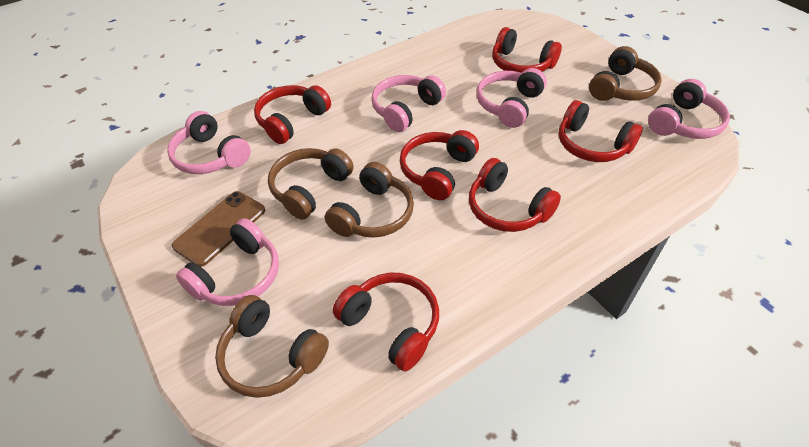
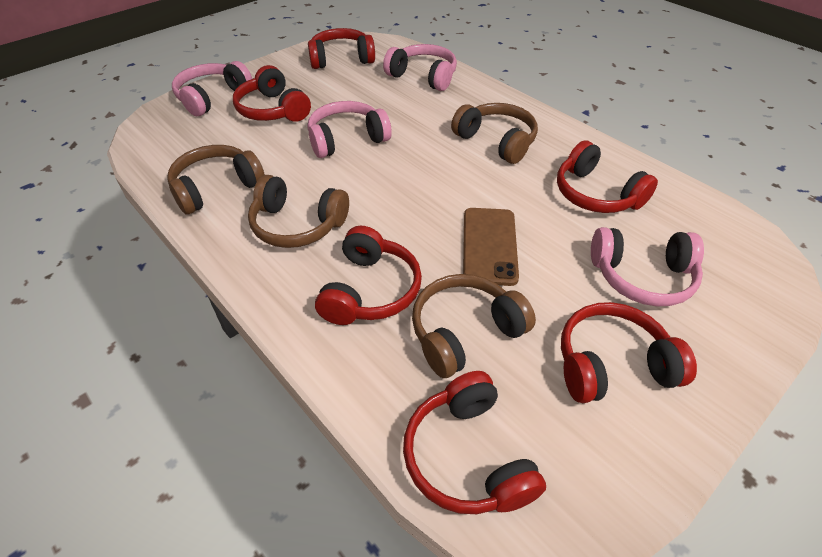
pink headphones: [167,111,251,174] [176,218,279,306] [371,75,446,132] [477,68,547,128] [648,79,730,139] = 5 -> [172,61,252,116] [308,101,392,158] [383,44,457,91] [591,227,704,306] = 4

